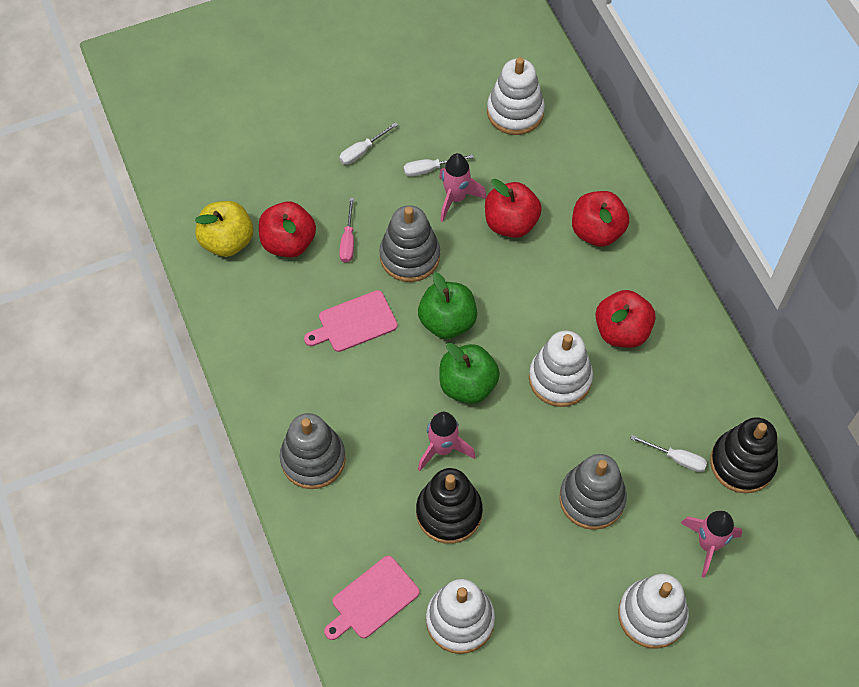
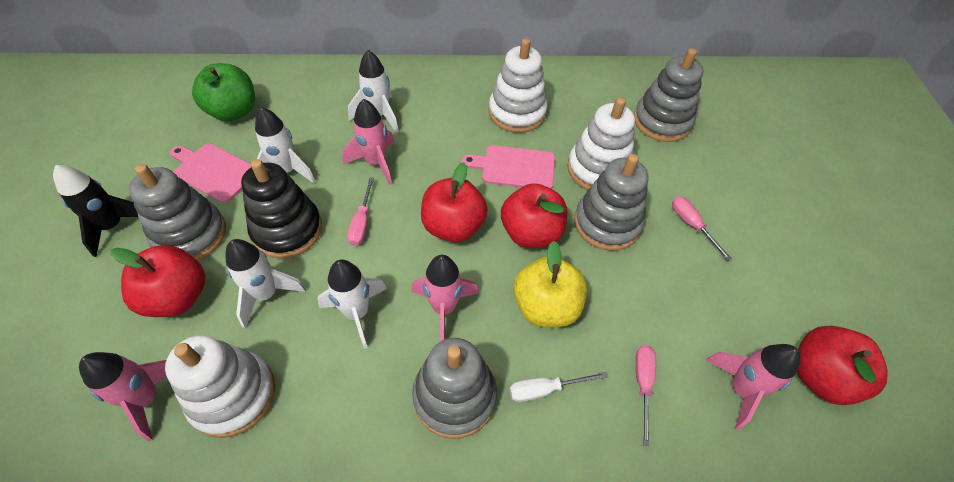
black rocket: none = 0 -> [53,165,138,257] = 1
black stacking toy: [416,468,483,544] [710,417,778,493] = 2 -> [241,159,322,258] = 1
green apple: [418,272,477,339] [439,343,500,404] = 2 -> [192,63,255,121] = 1
grey stacking toy: [280,413,346,489] [379,205,440,282] [559,454,627,530] = 3 -> [129,164,226,261] [412,338,497,439] [574,154,648,251] [634,48,704,142] = 4
pink rocket: [418,412,476,471] [439,153,486,222] [681,511,742,578] = 3 -> [79,352,167,442] [342,99,395,185] [411,255,479,342] [706,344,801,430] = 4
pink screwdriver: [339,198,354,263] = 1 -> [347,177,374,246] [636,345,656,446] [672,196,732,261] = 3
white rocket: none = 0 -> [226,239,306,328] [255,107,316,183] [317,260,387,349] [348,50,399,133] = 4
white screwdriver: [339,122,398,165] [404,154,474,177] [630,435,707,472] = 3 -> [509,372,607,402] = 1
white stacking toy: [426,579,495,654] [487,57,545,135] [529,330,593,407] [618,574,689,649] = 4 -> [165,335,275,438] [488,38,547,133] [567,97,635,190] = 3

